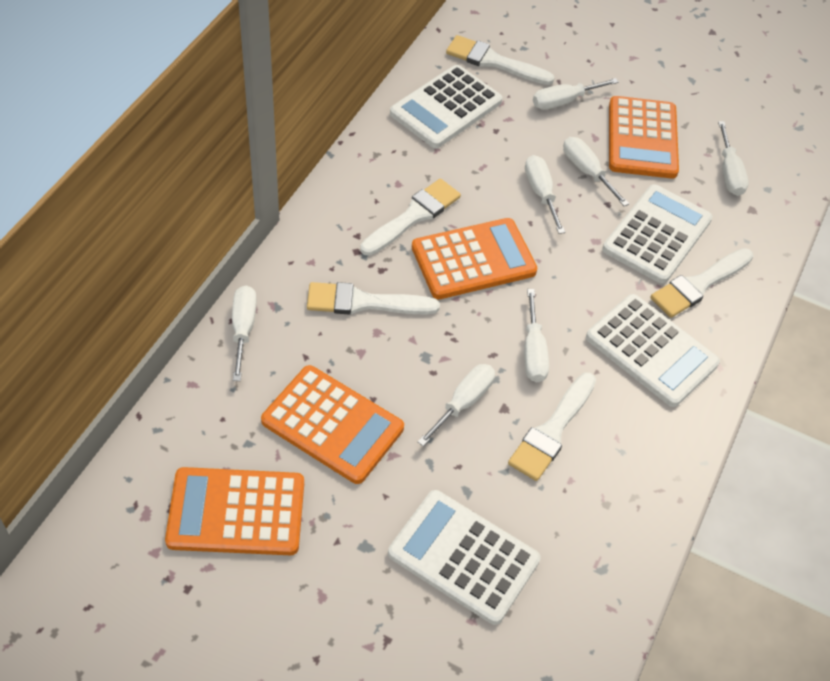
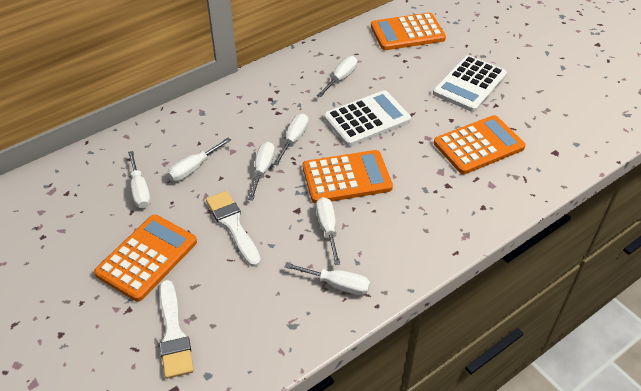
white brush: [307,282,440,314] [360,179,461,256] [446,35,555,85] [508,372,596,481] [650,248,754,318] = 5 -> [159,280,194,379] [206,191,261,267] = 2
white calculator: [388,490,541,625] [390,65,502,148] [586,294,720,407] [602,184,713,284] = 4 -> [324,90,411,146] [433,55,507,112] = 2

